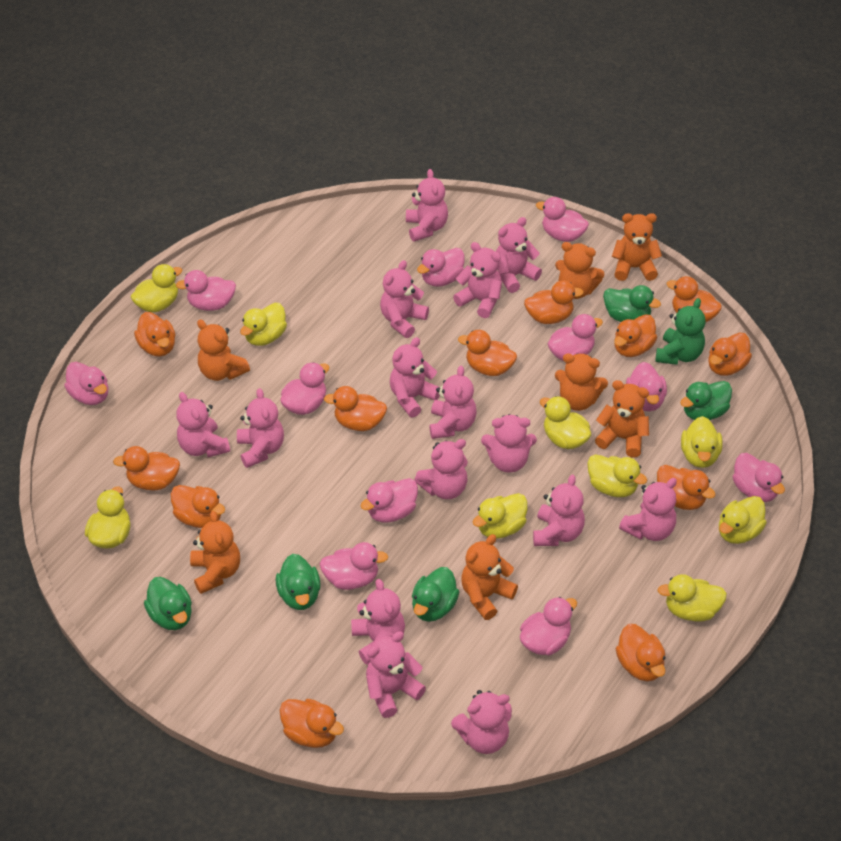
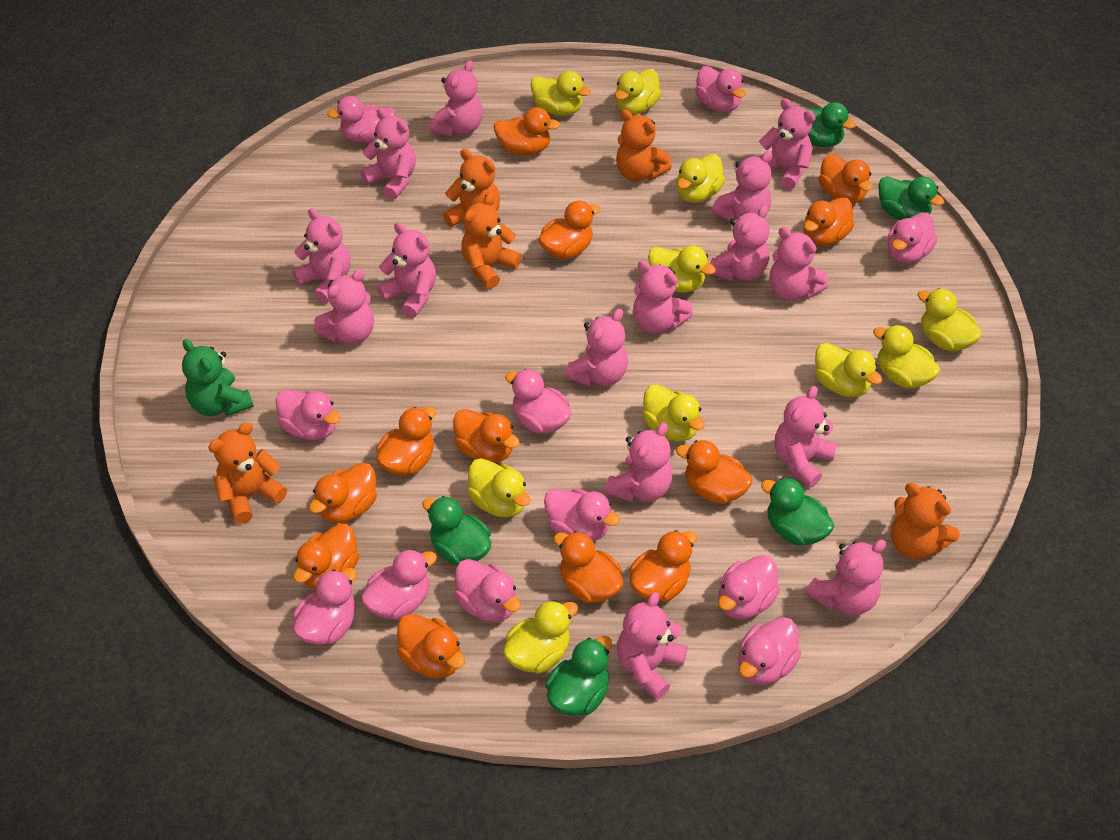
orange teddy bear: [190,511,240,594] [197,319,250,381] [461,534,518,620] [555,242,604,299] [555,354,608,411] [595,380,649,458] [612,213,662,281] = 7 -> [208,422,287,524] [443,149,500,227] [461,194,522,289] [616,110,672,182] [891,483,960,559] = 5
yellow duck: [85,486,131,549] [131,264,183,313] [240,303,287,346] [472,493,528,539] [540,396,591,449] [587,454,647,497] [657,574,727,622] [681,416,723,468] [719,496,767,544] = 9 -> [467,458,530,518] [503,600,578,674] [531,71,591,116] [615,69,661,115] [642,384,705,441] [648,246,716,293] [677,154,725,203] [815,343,882,397] [873,325,940,388] [918,288,982,351] = 10

